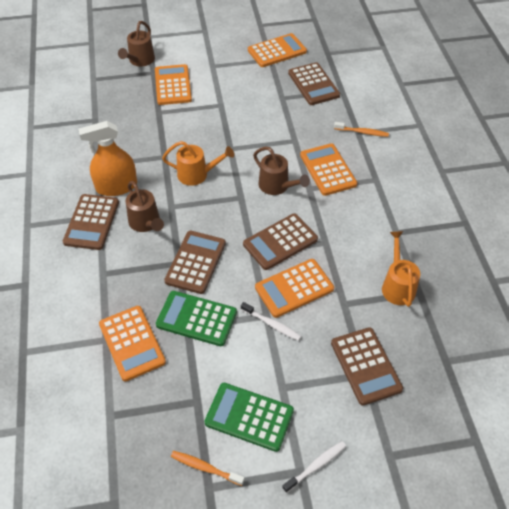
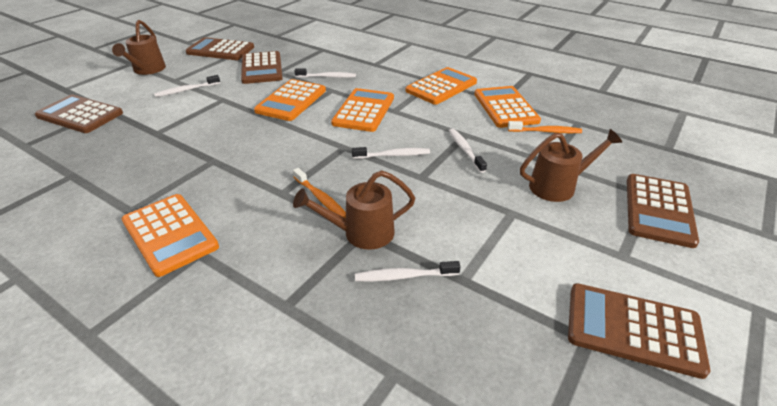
green calculator: [156,291,237,346] [204,383,294,452] = 2 -> none = 0
orange spray bottle: [79,121,137,196] = 1 -> none = 0
orange watering can: [162,141,234,186] [382,231,420,307] = 2 -> none = 0
white toothbrush: [241,302,301,341] [282,441,346,493] = 2 -> [154,75,220,97] [294,69,356,78] [352,147,430,159] [355,261,461,282] [449,128,487,173] = 5

